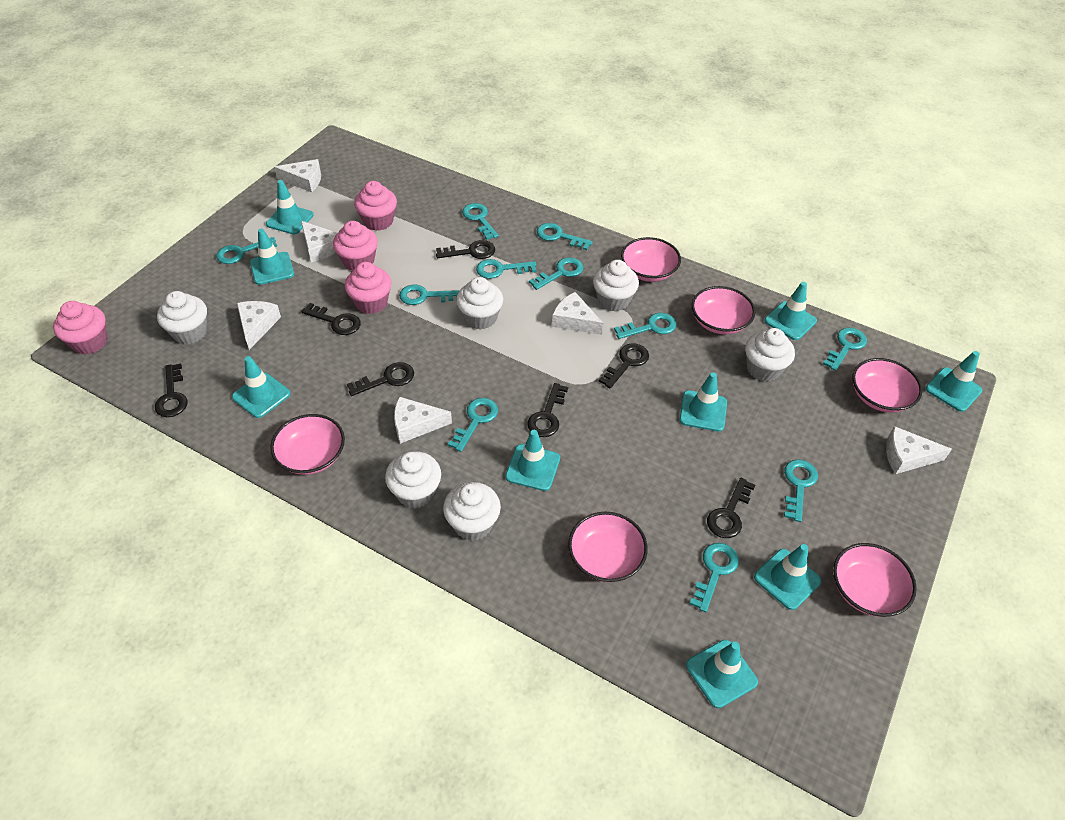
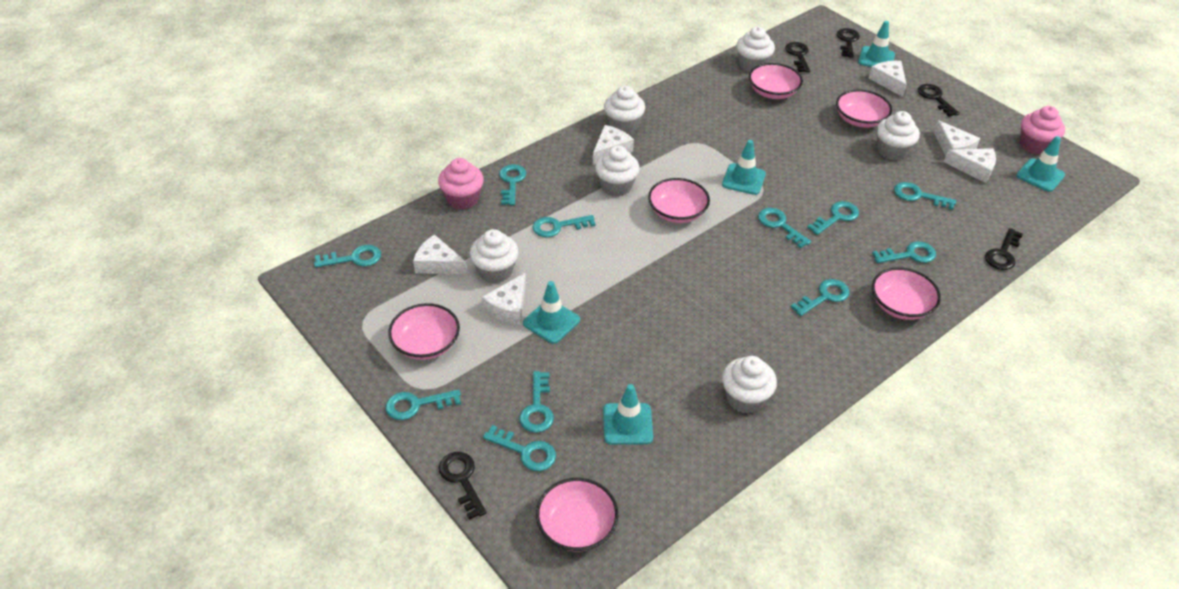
black key: [155,364,188,417] [301,303,361,335] [347,362,414,396] [436,240,495,259] [527,383,568,437] [599,343,649,388] [707,478,755,538] = 7 -> [439,452,486,520] [785,42,810,72] [837,28,860,58] [918,84,960,117] [985,228,1023,270] = 5
pink cupcake: [53,301,108,355] [333,221,378,271] [345,262,392,314] [354,181,397,231] = 4 -> [438,158,484,209] [1020,106,1065,155] = 2
turquoise traffic cone: [232,356,291,418] [250,229,294,285] [266,180,314,234] [505,430,560,491] [679,372,727,432] [686,640,758,708] [754,544,821,610] [764,282,817,340] [925,351,982,412] = 9 -> [523,281,580,344] [603,384,653,445] [722,140,766,195] [858,21,895,67] [1016,136,1065,192] = 5

